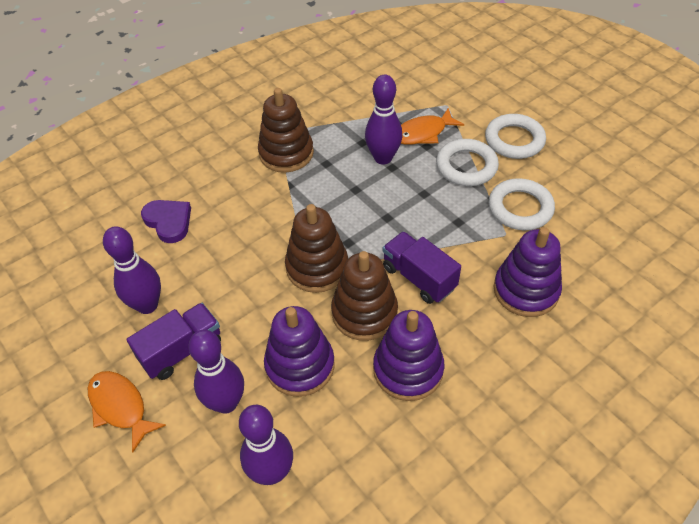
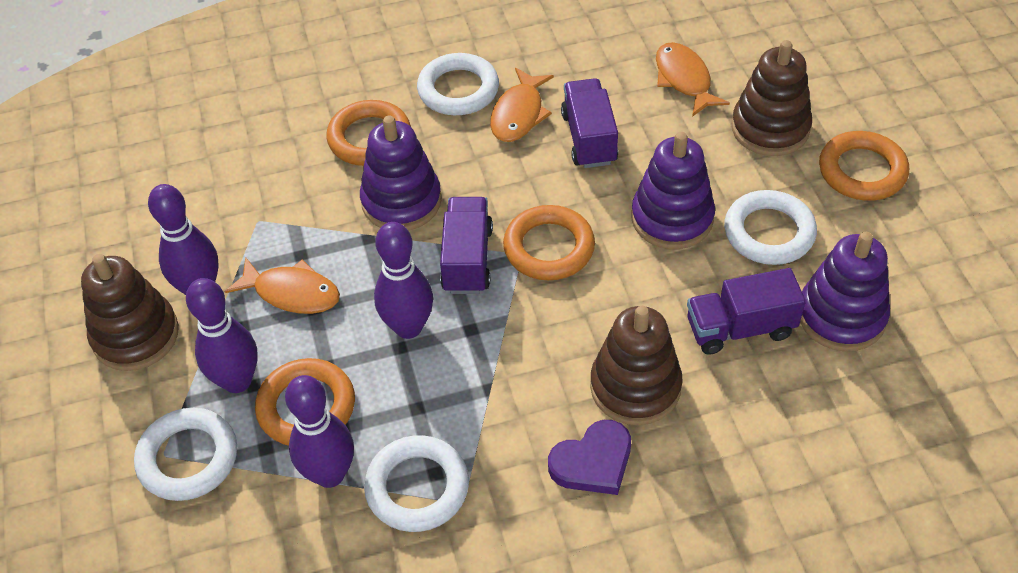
orange fish: [88,371,166,453] [401,108,464,145] = 2 -> [225,257,340,314] [490,68,554,142] [656,42,730,117] = 3
orange ring: none = 0 -> [255,358,355,446] [326,100,411,166] [503,205,595,280] [819,131,909,201] = 4
purple truck: [126,303,221,380] [383,231,461,304] = 2 -> [440,197,493,294] [561,78,618,168] [687,268,806,355] = 3
white ring: [436,139,499,186] [485,114,546,159] [489,178,555,230] = 3 -> [134,408,237,501] [364,435,469,532] [417,53,499,115] [724,190,817,265] = 4

